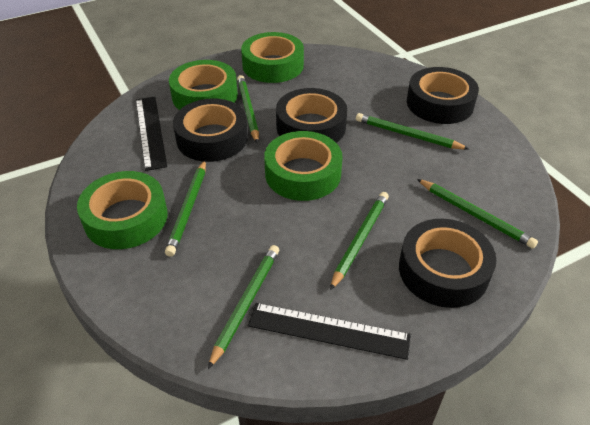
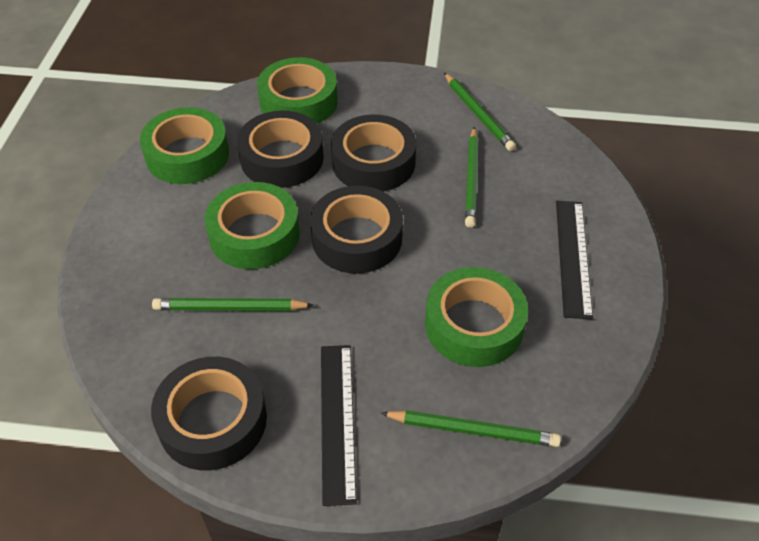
green pencil: [165,160,206,257] [208,245,279,369] [237,75,259,144] [330,192,389,290] [356,113,469,150] [417,179,538,249] = 6 -> [152,298,313,311] [380,410,561,447] [444,73,516,151] [465,127,479,228] = 4

